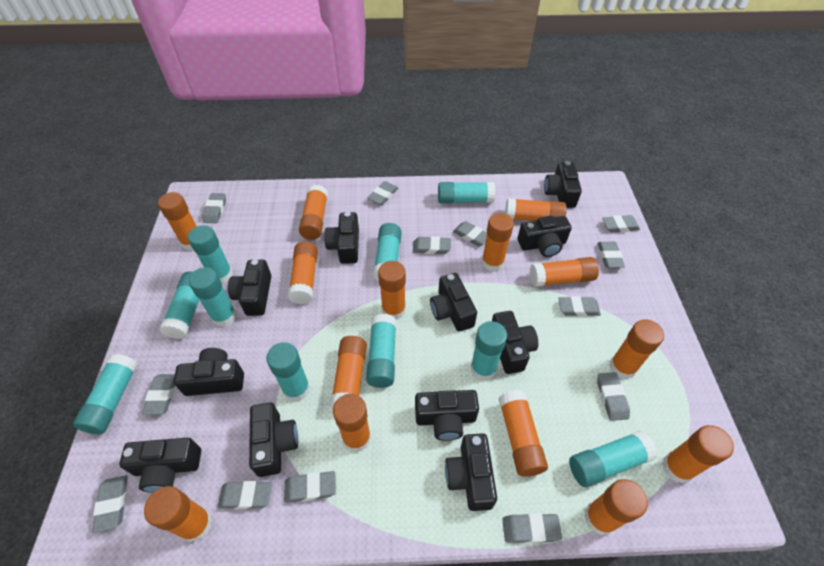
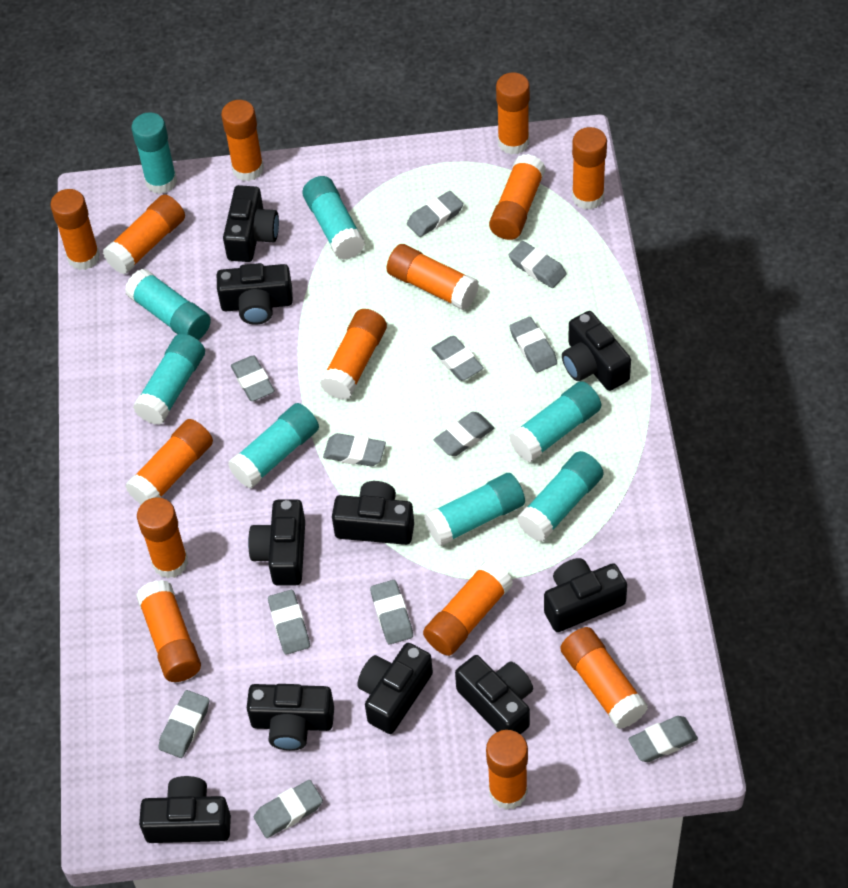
black camera: [119,438,201,493] [174,348,244,396] [228,259,271,316] [249,402,298,477] [324,212,359,264] [415,390,479,441] [430,273,477,332] [445,433,497,511] [492,311,538,374] [518,216,572,257] [544,161,582,208] = 11 -> [139,776,231,843] [217,263,293,325] [223,185,279,262] [247,684,334,751] [248,499,305,586] [332,481,414,545] [358,643,433,734] [455,655,533,734] [544,558,627,632] [562,311,631,391] = 10
grey eraser: [92,475,128,533] [142,374,175,415] [202,193,226,223] [218,481,272,509] [284,471,336,503] [368,181,399,205] [413,236,451,254] [453,221,487,246] [502,513,562,543] [558,296,601,317] [597,372,630,421] [598,242,625,268] [602,215,640,233] = 13 -> [158,690,209,758] [231,356,275,401] [254,780,323,838] [268,590,310,655] [323,433,386,466] [370,580,413,644] [407,191,463,237] [431,336,484,381] [434,412,494,456] [509,241,567,288] [510,317,557,373] [628,716,698,762] = 12
turquoise glue stick: [73,354,138,434] [159,271,199,339] [188,225,233,283] [189,267,236,327] [266,342,310,402] [366,314,396,388] [373,223,402,281] [438,182,495,204] [470,321,507,381] [569,430,658,487] = 10 -> [125,269,211,340] [131,112,177,194] [133,333,205,425] [228,403,319,488] [302,176,365,260] [424,473,525,546] [509,381,601,462] [517,451,603,542] = 8

